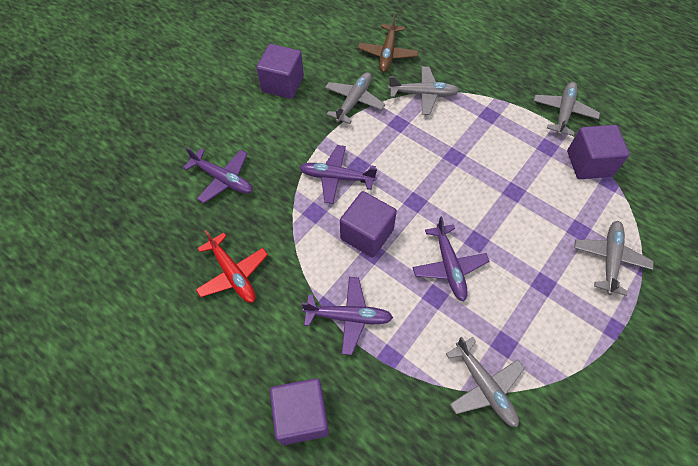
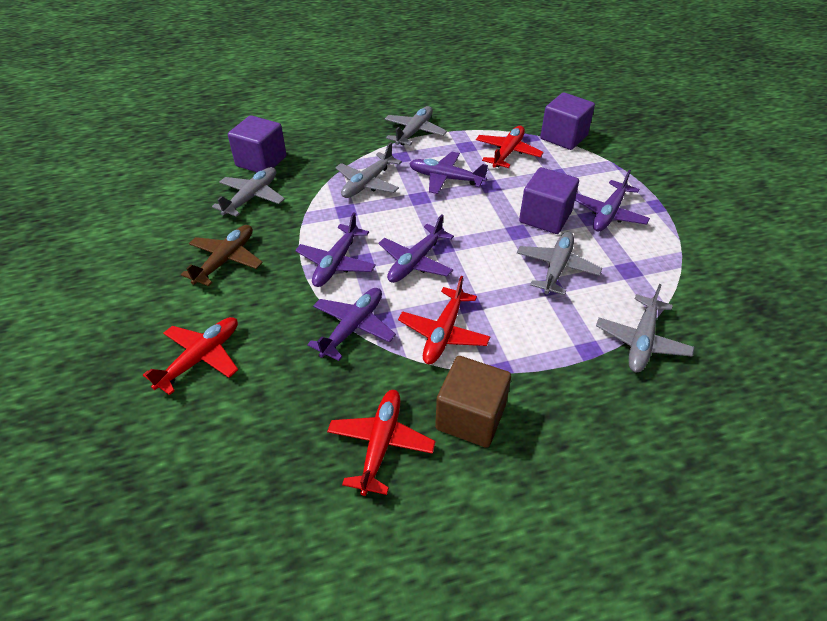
brown cube: none = 0 -> [435,356,511,448] = 1
purple cube: [257,44,304,99] [270,378,329,445] [340,191,397,258] [567,125,630,179] = 4 -> [228,115,287,172] [519,167,579,234] [540,92,595,150] = 3
purple plane: [183,147,252,203] [299,145,377,204] [301,277,393,355] [413,216,489,301] = 4 -> [295,212,376,287] [307,288,396,361] [378,215,454,283] [409,152,488,194] [575,170,650,232] = 5
red plane: [196,230,268,303] = 1 -> [143,317,238,395] [327,390,436,496] [398,276,490,364] [476,126,543,168] = 4

